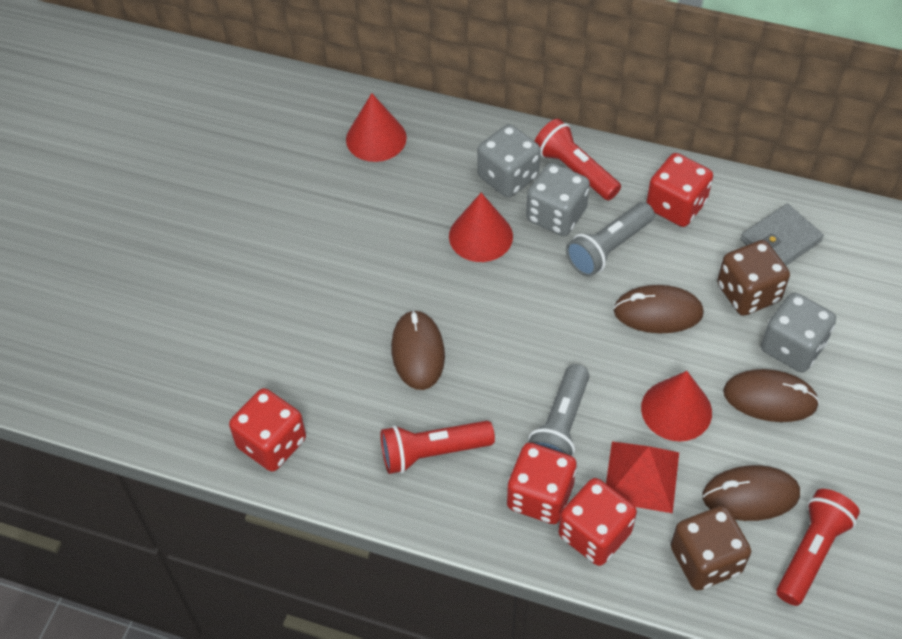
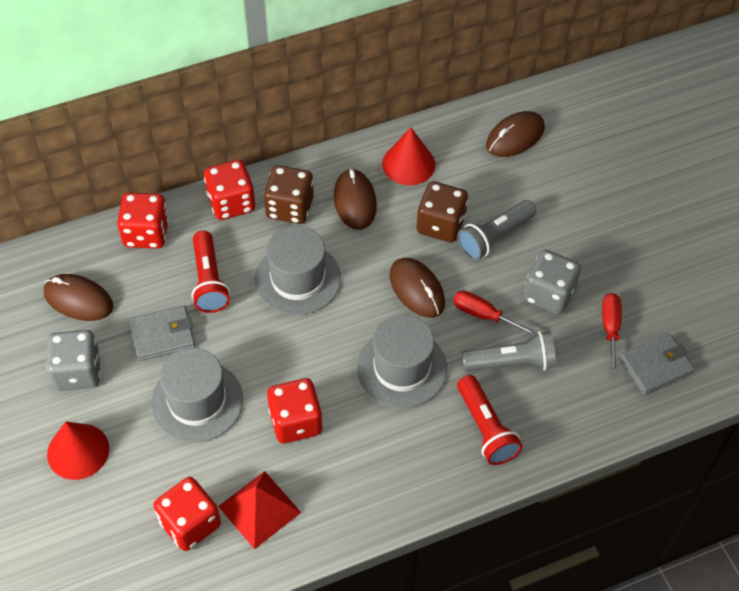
grey dice: [477,124,541,197] [526,163,590,236] [761,293,836,373] = 3 -> [46,330,100,391] [523,250,581,315] = 2
grey hat: none = 0 -> [151,348,243,443] [255,226,341,315] [357,315,447,408] = 3
grey wallet: [741,204,824,265] = 1 -> [129,305,195,361] [619,333,695,395] = 2
red cone: [346,93,407,162] [449,193,513,262] [641,371,712,441] = 3 -> [47,421,109,480] [382,128,435,185] = 2
red flashlight: [381,421,495,474] [535,119,621,200] [776,489,860,606] = 3 -> [191,231,230,313] [457,375,523,465] = 2
red screwdriver: none = 0 -> [453,290,537,336] [602,293,622,373] = 2

